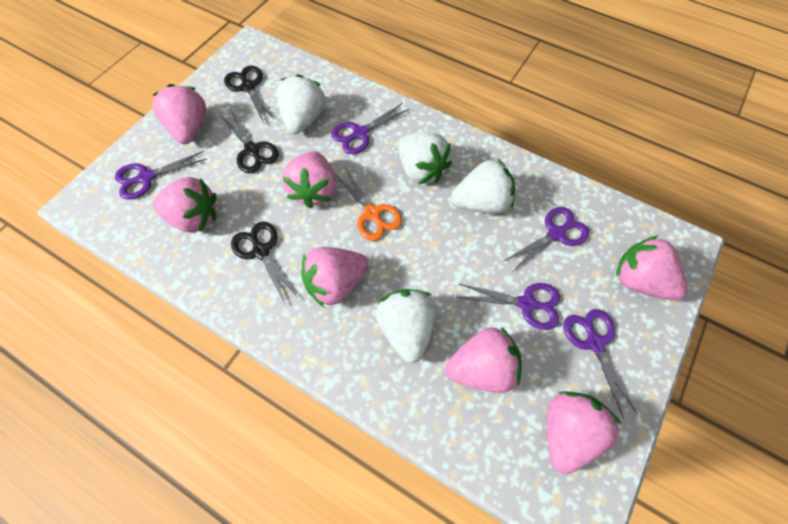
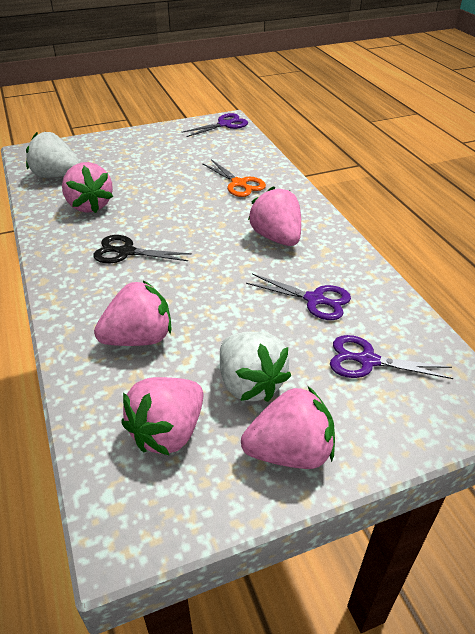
black scissors: [221,110,279,173] [224,66,275,122] [231,222,299,304] = 3 -> [93,235,192,263] = 1
pink strawberry: [152,84,206,144] [152,177,216,233] [282,151,336,208] [301,247,368,308] [445,327,521,393] [547,391,622,474] [616,235,687,301] = 7 -> [62,162,113,213] [94,280,172,346] [121,377,203,456] [241,386,335,469] [248,186,301,246] = 5
purple scissors: [115,151,207,199] [331,103,410,154] [456,283,560,330] [504,207,589,272] [564,309,638,419] = 5 -> [181,113,248,137] [246,274,351,320] [330,335,454,379] = 3
white strawberry: [276,74,325,134] [376,289,437,363] [398,132,452,184] [451,159,515,214] = 4 -> [26,132,80,178] [220,331,291,402] = 2

